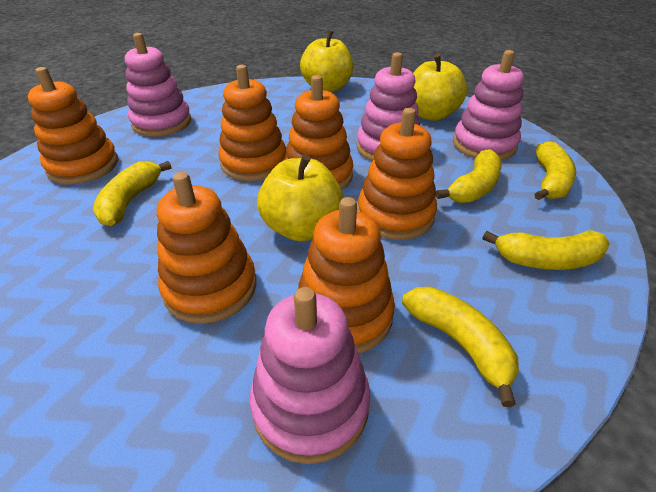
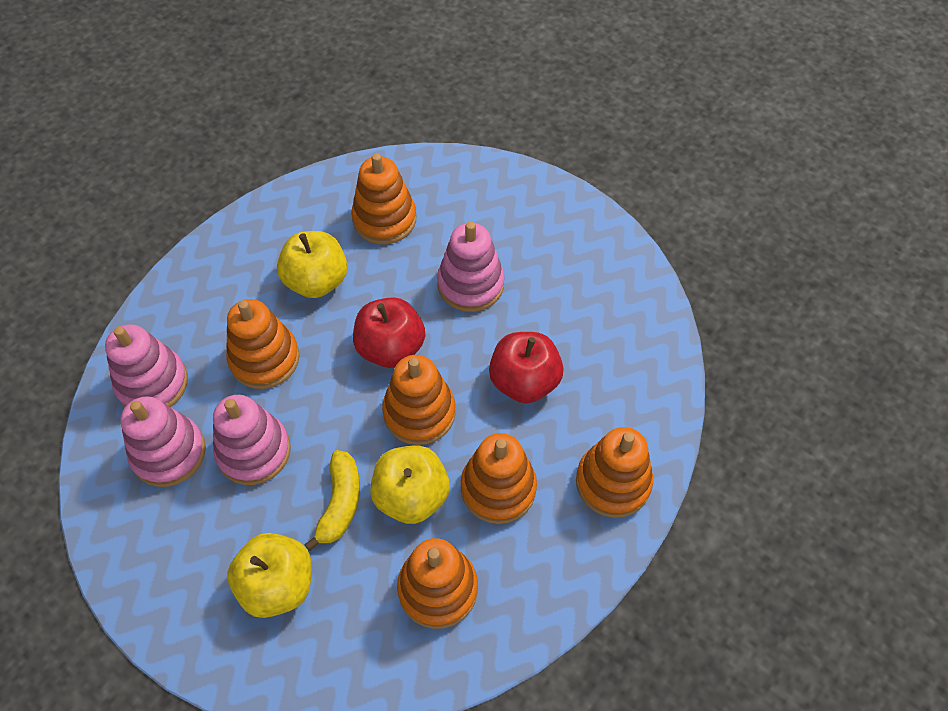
red apple: none = 0 -> [353,297,425,368] [489,332,563,403] = 2
yellow banana: [93,161,172,226] [402,287,519,407] [436,149,502,203] [483,231,610,270] [535,141,576,200] = 5 -> [304,450,360,551] = 1

